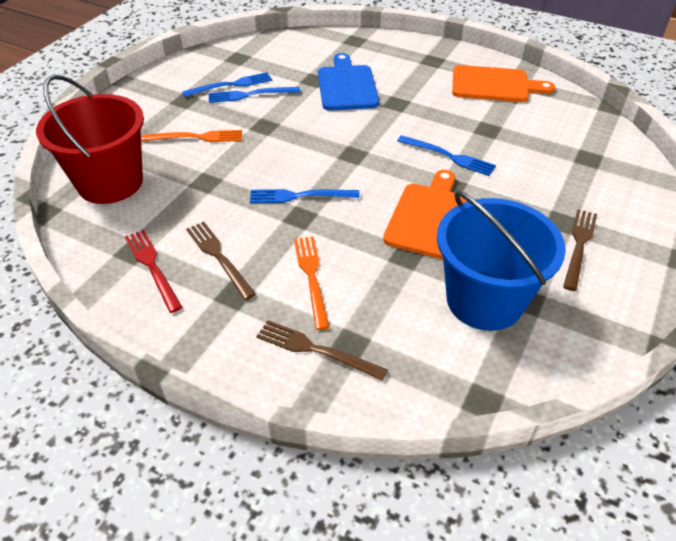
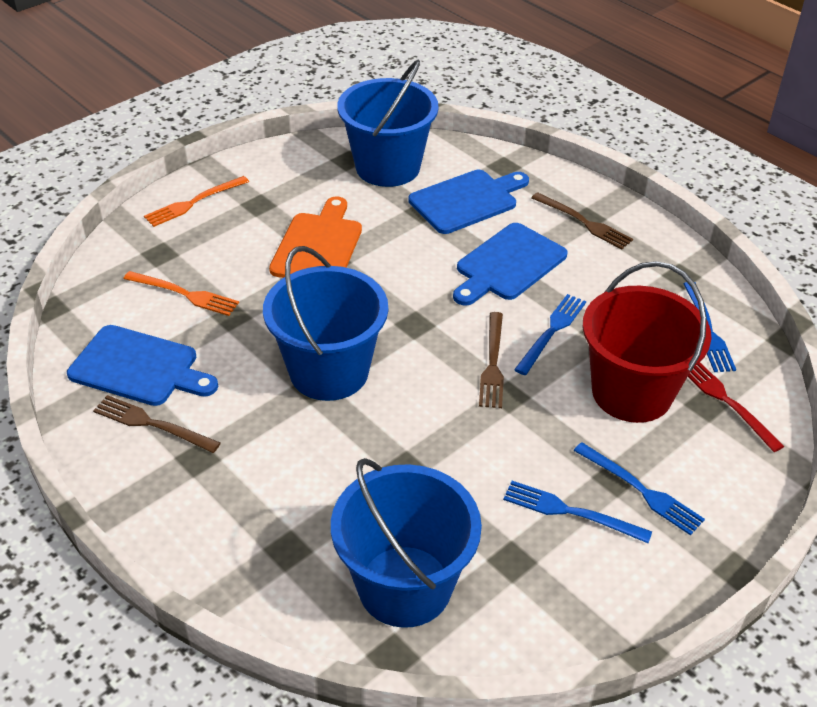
blue bucket: [437,191,566,331] = 1 -> [263,246,388,401] [331,458,482,628] [337,60,439,187] = 3
blue cutting board: [318,53,379,111] = 1 -> [67,325,218,406] [408,170,529,234] [453,223,568,306] = 3
orange cutting board: [383,170,467,259] [452,65,555,102] = 2 -> [269,197,362,278] = 1

